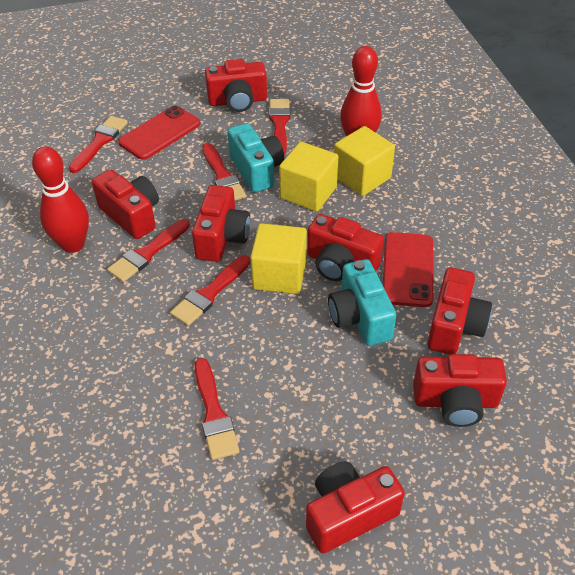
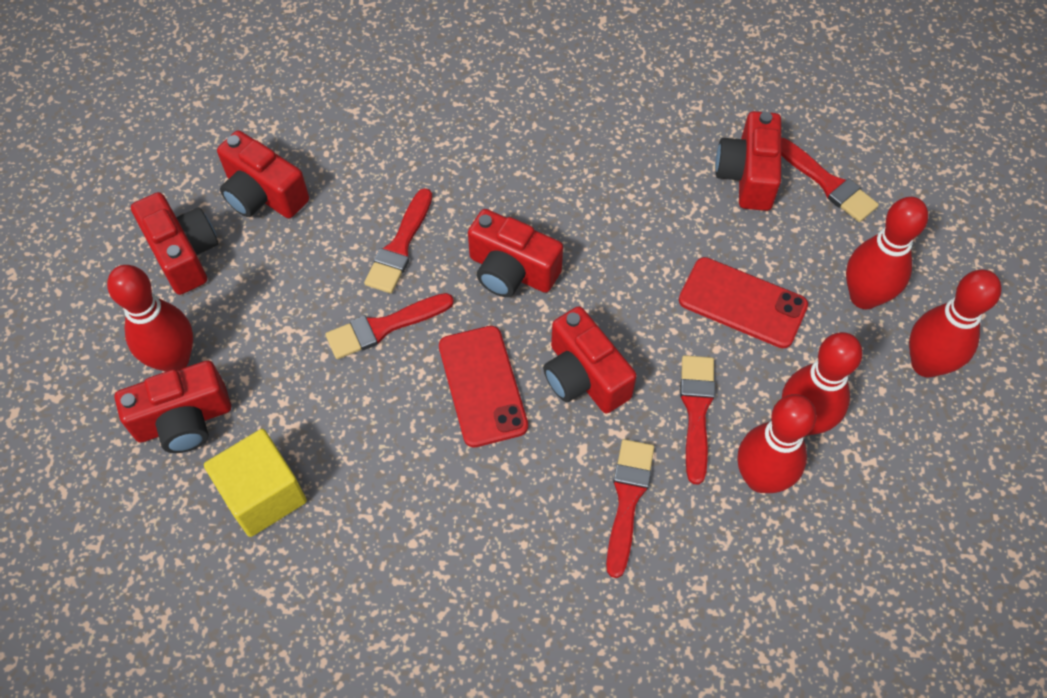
red bowling pin: [32,147,89,253] [340,46,382,136] = 2 -> [107,265,193,372] [738,394,816,493] [782,332,863,436] [846,197,928,309] [909,270,1002,378] = 5
red brush: [69,116,128,173] [107,219,190,282] [170,255,250,326] [194,358,239,460] [202,143,246,201] [269,99,290,155] = 6 -> [325,293,454,359] [364,188,432,293] [606,439,654,578] [680,355,715,485] [781,138,879,222] = 5
red camera: [92,169,159,239] [192,185,250,262] [205,59,267,112] [306,461,405,553] [307,214,384,281] [413,354,507,427] [427,267,492,355] = 7 -> [115,361,231,453] [131,192,219,295] [217,130,309,218] [468,209,563,297] [543,306,637,414] [715,111,781,211] = 6
turquoise camera: [228,123,284,193] [328,259,396,346] = 2 -> none = 0
yellow cube: [250,223,307,294] [279,142,338,212] [334,126,395,196] = 3 -> [204,429,307,537] = 1

